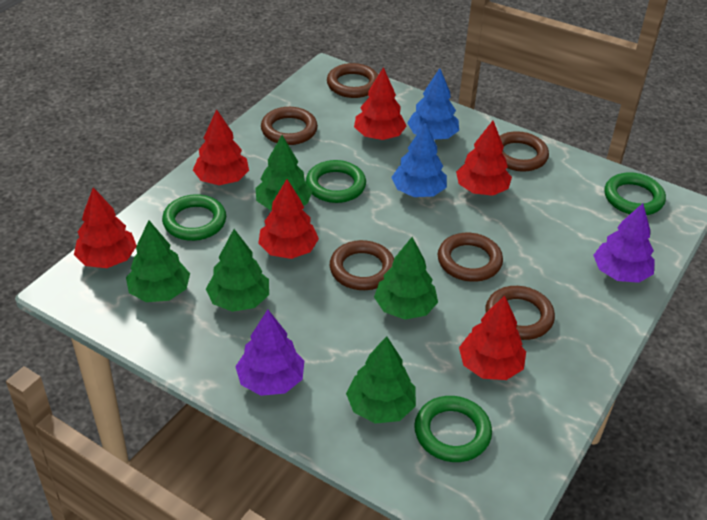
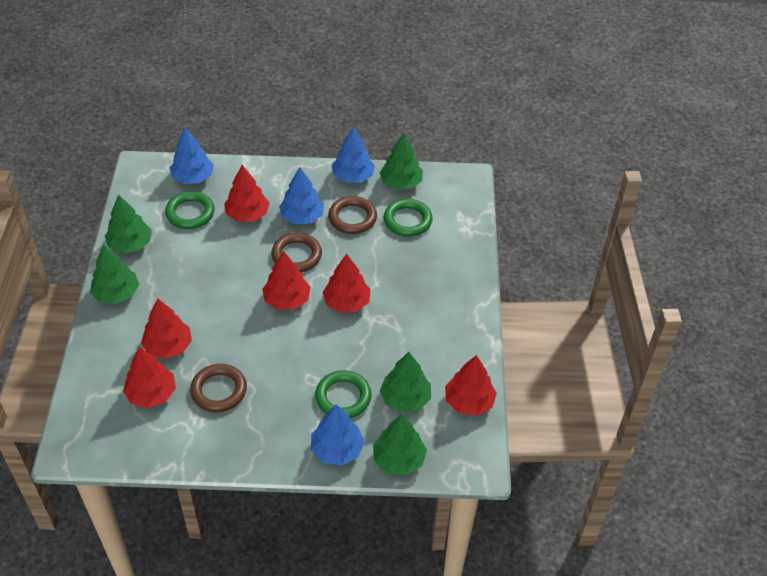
blue tree: [391,122,447,197] [407,68,459,140] = 2 -> [170,127,214,184] [279,167,324,224] [311,404,364,466] [331,127,375,183] = 4
brown ring: [261,107,318,145] [327,63,378,98] [330,240,394,290] [438,233,503,282] [485,286,555,340] [500,131,549,172] = 6 -> [190,364,247,412] [271,233,322,272] [328,196,377,234] = 3
green ring: [162,194,226,241] [306,160,366,203] [414,396,492,462] [604,172,666,215] = 4 -> [165,191,215,229] [315,370,372,418] [384,199,433,237] = 3
purple tree: [235,309,304,396] [593,203,655,283] = 2 -> none = 0

